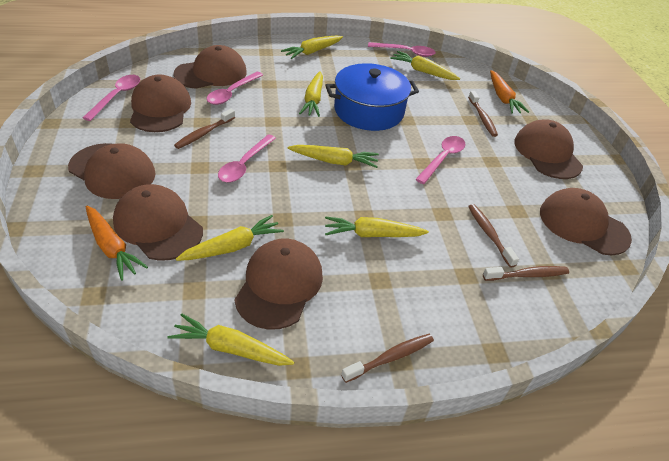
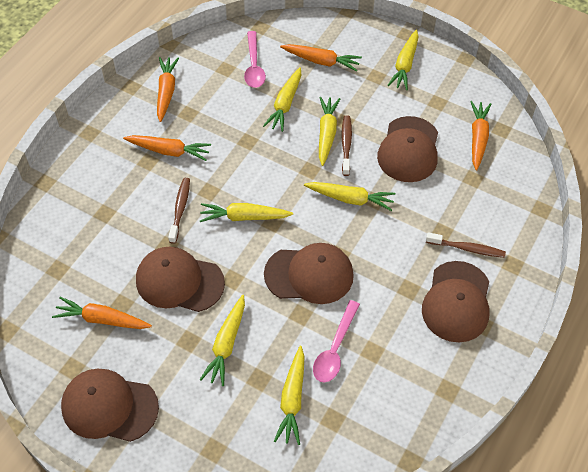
blue pot: [325,63,419,131] = 1 -> none = 0
brown cap: [68,143,156,199] [113,184,203,261] [130,75,191,132] [173,45,247,89] [234,239,323,330] [514,120,583,179] [540,188,632,256] = 7 -> [61,369,159,442] [136,247,225,312] [264,243,354,304] [377,116,438,182] [422,261,489,343] = 5
brown toothbrush: [174,109,235,149] [341,334,434,383] [468,91,498,137] [468,204,519,268] [483,266,569,281] = 5 -> [168,178,190,244] [341,116,352,176] [426,232,506,258] = 3
orange carrot: [86,206,148,281] [490,70,529,114] = 2 -> [52,297,152,329] [123,135,211,161] [157,57,179,122] [280,44,362,72] [470,101,491,170] = 5
pink spoon: [83,75,140,121] [207,72,263,105] [218,134,276,183] [368,42,436,57] [415,136,465,184] = 5 -> [244,31,266,88] [313,300,360,383] = 2

